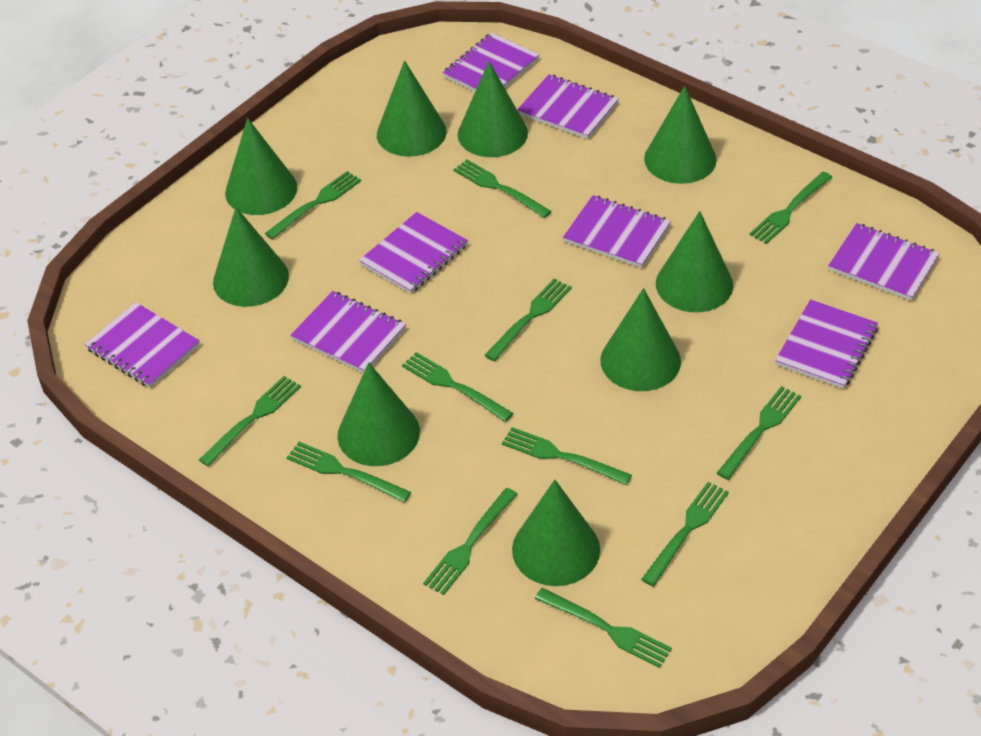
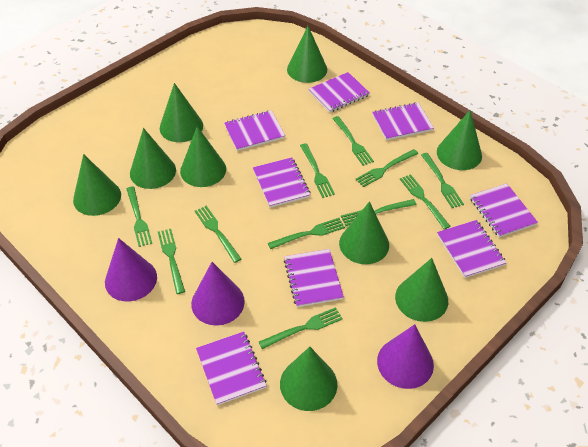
green fork: [199,376,301,466] [265,171,361,239] [286,442,411,502] [402,352,513,422] [423,488,517,595] [454,160,552,218] [484,278,572,361] [502,427,632,485] [535,588,672,668] [641,482,729,586] [717,386,801,480] [749,172,832,244] = 12 -> [127,186,152,247] [158,229,185,294] [195,206,241,263] [259,307,343,349] [268,218,345,249] [300,143,335,198] [332,116,374,166] [341,199,417,226] [355,149,418,187] [400,174,451,229] [421,153,464,208] = 11
purple cone: none = 0 -> [105,238,157,302] [191,262,245,326] [377,324,434,389] = 3

